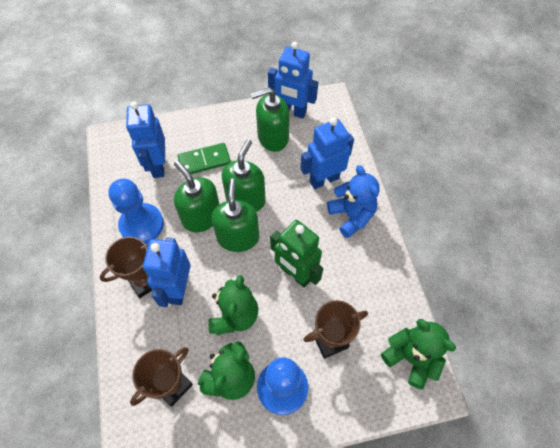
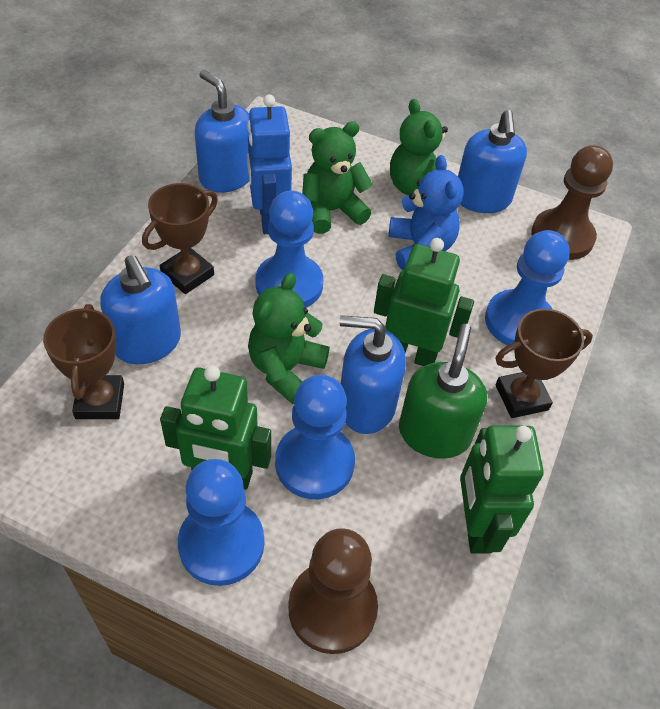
blue pawn: [108,179,164,244] [257,357,308,415] = 2 -> [178,459,264,586] [256,191,323,308] [275,375,355,499] [485,230,570,345] = 4
blue robot: [126,101,165,178] [143,238,190,307] [268,42,318,119] [300,117,354,189] = 4 -> [247,94,292,234] = 1
blue soap dispenser: none = 0 -> [100,255,181,364] [195,70,250,193] [340,315,406,434] [458,110,527,213] = 4
brown pawn: none = 0 -> [288,528,378,654] [531,145,613,260] = 2
green domino: [178,143,231,176] = 1 -> none = 0
green robot: [270,220,323,288] = 1 -> [160,365,271,490] [374,238,474,366] [460,425,544,554] = 3
green soap dispenser: [174,160,220,232] [212,178,259,252] [222,139,266,212] [251,87,289,152] = 4 -> [399,324,487,459] = 1

